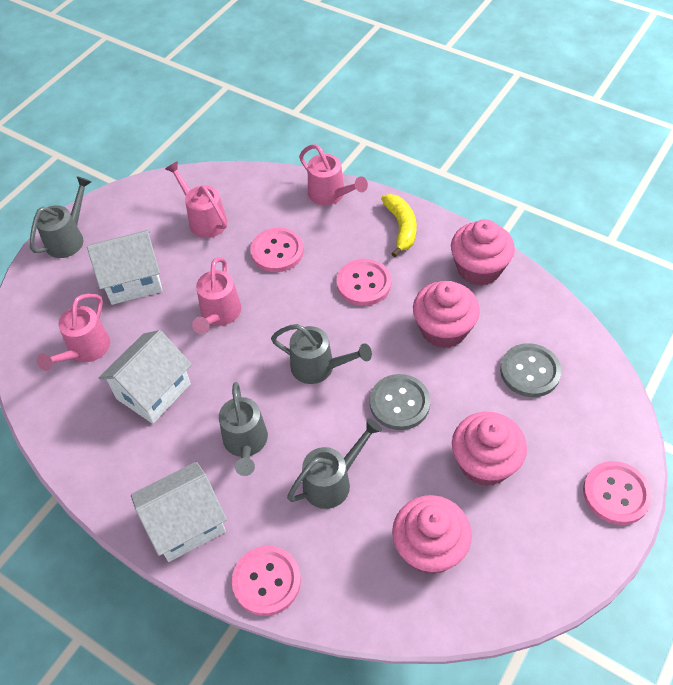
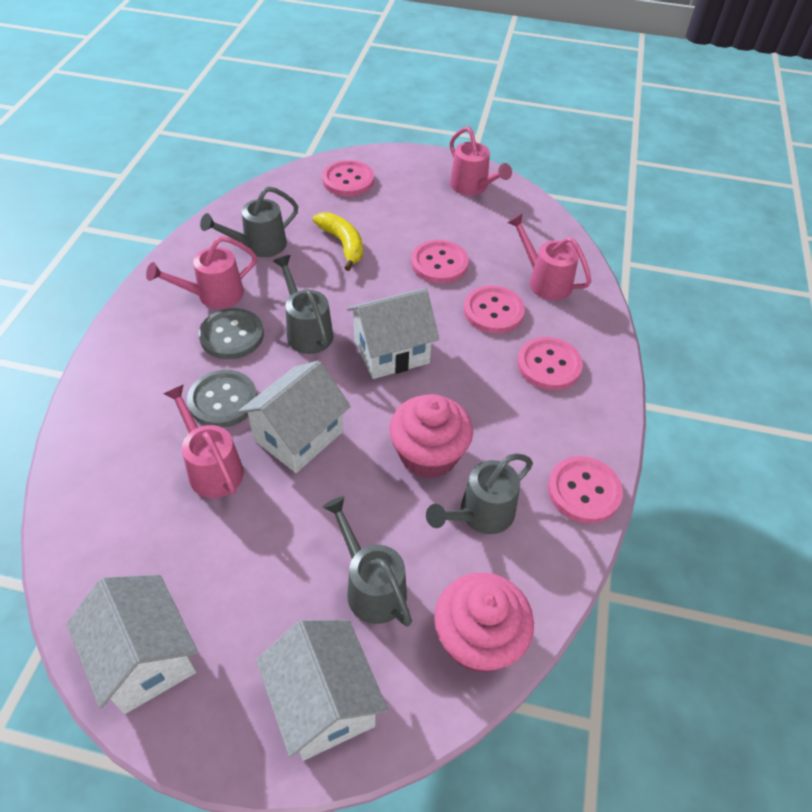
pink button: [232,546,301,616] [250,228,304,272] [337,259,391,306] [583,461,652,525] = 4 -> [322,160,374,196] [411,240,469,284] [464,285,525,334] [517,337,583,390] [548,456,623,523] = 5
pink cupcake: [392,495,472,574] [413,281,480,348] [451,219,515,286] [452,412,527,486] = 4 -> [390,394,473,479] [434,572,534,673] = 2
white house: [87,230,163,305] [99,330,192,424] [131,461,227,562] = 3 -> [66,575,198,714] [238,361,351,473] [256,620,388,761] [347,288,439,379] = 4

